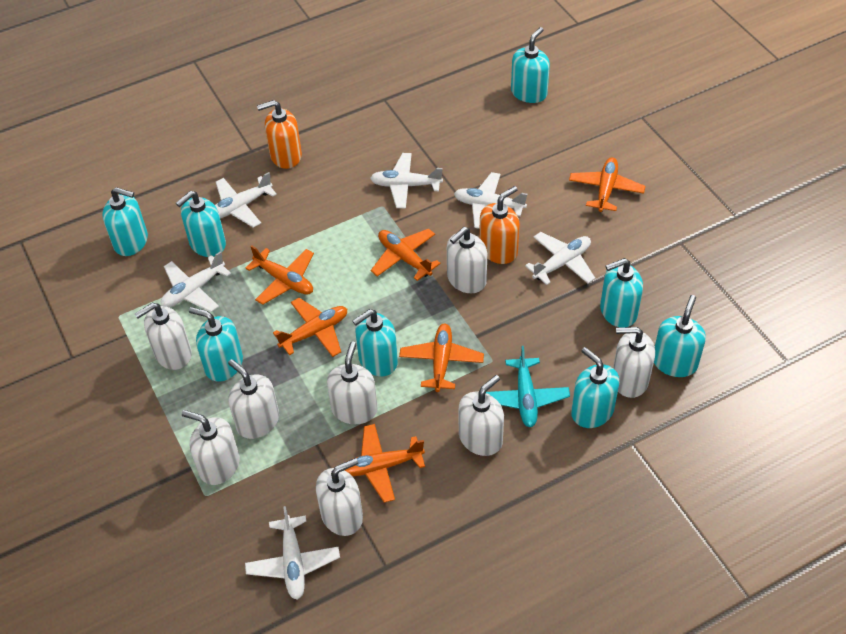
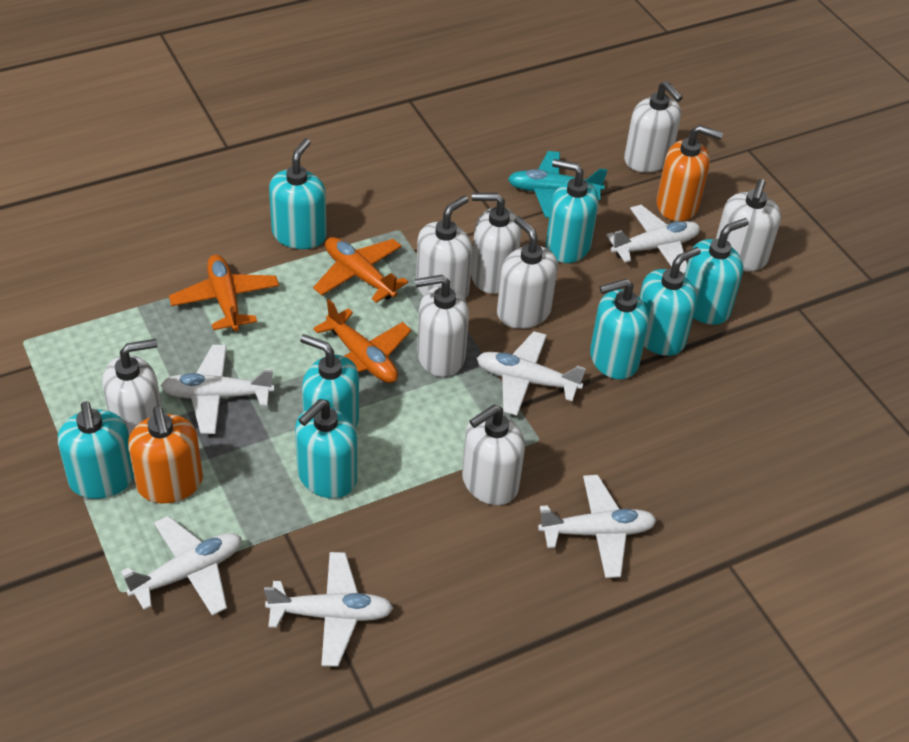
orange plane: [245,245,314,305] [273,298,347,357] [345,424,425,503] [371,229,441,281] [399,324,484,392] [569,157,645,212] = 6 -> [169,254,279,332] [313,237,408,303] [313,299,411,383] = 3

